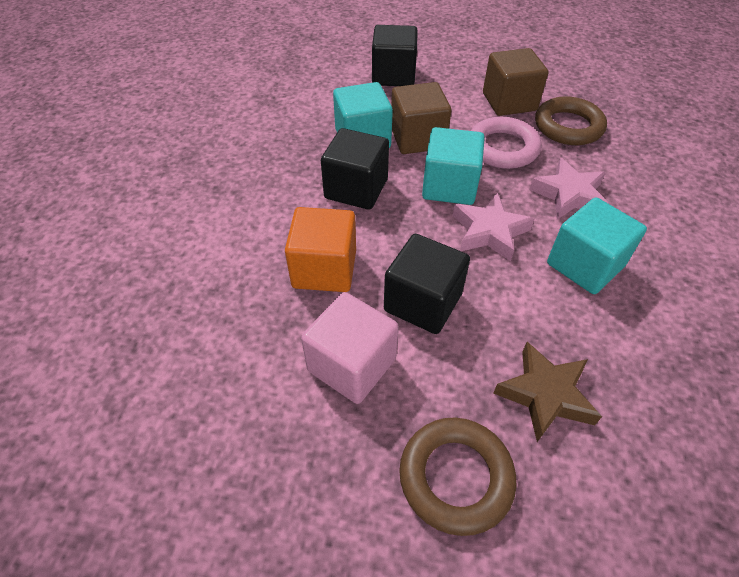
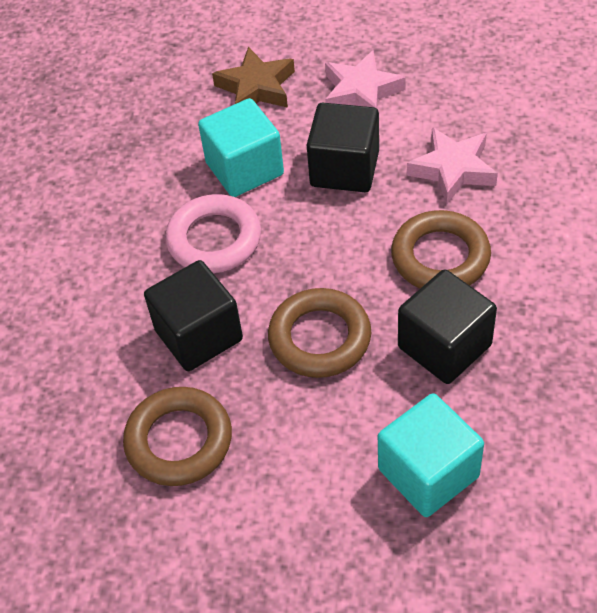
brown cube: [391,82,451,154] [483,48,548,116] = 2 -> none = 0
brown ring: [399,418,516,536] [535,96,607,145] = 2 -> [123,387,232,486] [268,288,371,378] [391,210,491,288] = 3
orange cube: [285,207,356,292] = 1 -> none = 0
pink cube: [301,292,399,404] = 1 -> none = 0
turquoise cube: [333,82,393,148] [422,127,485,205] [547,197,647,294] = 3 -> [198,98,284,197] [378,393,484,517] = 2

